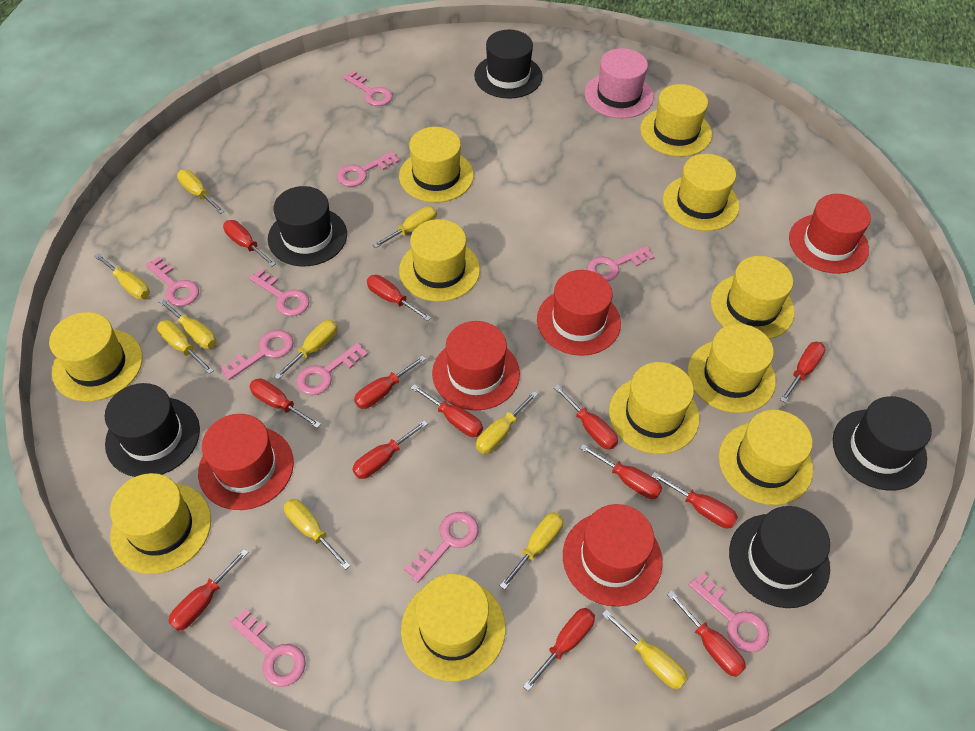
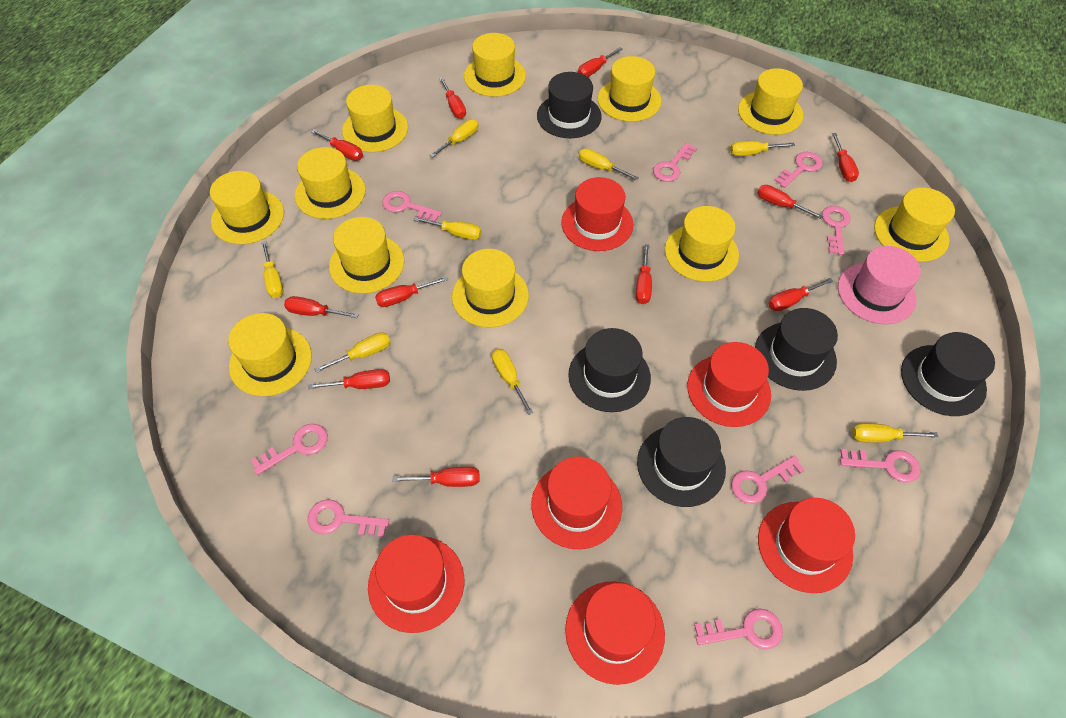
pink key: [145,256,199,306] [220,330,293,380] [230,609,306,687] [249,269,309,316] [296,343,368,395] [337,152,400,187] [343,71,393,106] [404,512,478,583] [587,246,655,281] [689,572,769,653] = 10 -> [251,424,328,475] [308,499,389,537] [382,191,442,222] [653,143,697,182] [694,608,783,649] [731,455,805,504] [774,152,823,188] [822,206,851,255] [840,449,920,483] = 9
red hat: [198,414,294,510] [432,321,520,411] [537,270,621,356] [563,504,663,607] [789,194,871,274] = 5 -> [368,535,464,633] [531,456,622,549] [561,177,634,251] [565,581,665,685] [687,342,771,427] [758,498,855,593] = 6
red screwdriver: [168,549,249,631] [223,220,276,267] [249,378,321,428] [352,420,428,479] [354,355,426,409] [367,275,431,321] [411,384,483,437] [523,608,595,691] [554,385,618,450] [580,444,662,499] [652,472,738,528] [667,591,746,677] [780,342,826,403] = 13 -> [284,296,359,318] [308,369,390,389] [311,129,363,161] [375,276,448,307] [392,467,479,487] [439,77,466,119] [578,47,623,77] [636,244,652,304] [757,185,824,219] [769,278,833,311] [832,133,859,182] = 11
yellow screwdriver: [94,253,150,299] [157,320,214,374] [159,299,216,349] [177,170,225,214] [274,320,338,379] [284,499,350,570] [373,206,437,248] [476,391,538,454] [500,512,563,590] [602,610,688,689] = 10 -> [261,241,283,298] [315,332,390,373] [414,217,482,240] [430,119,478,157] [492,349,533,415] [579,148,639,180] [730,141,795,156] [852,423,938,443] = 8

